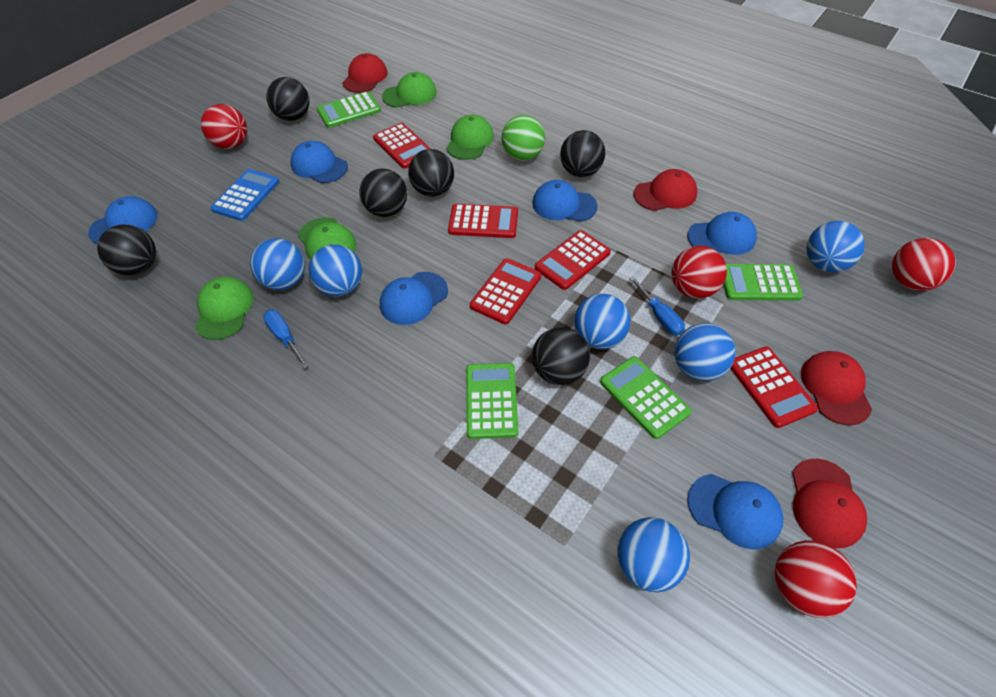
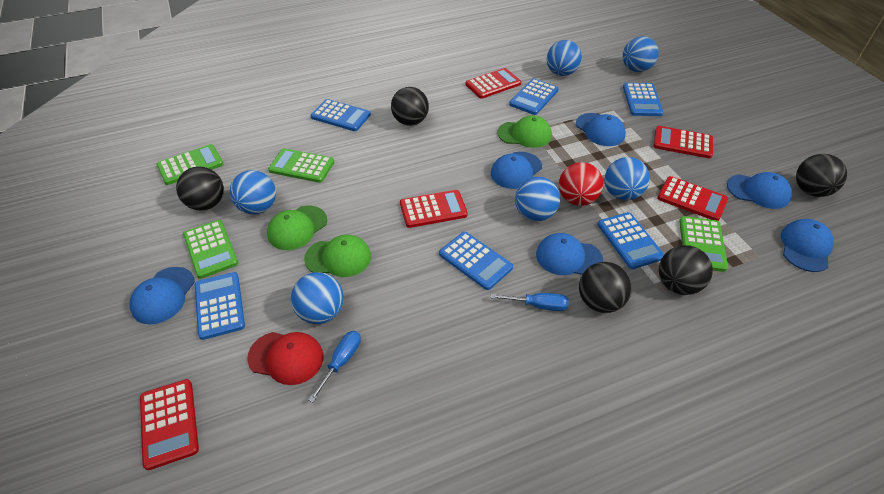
black ball: [97,225,156,276] [266,77,309,121] [359,169,407,217] [408,149,454,197] [532,327,590,385] [560,130,605,177] = 6 -> [176,166,224,210] [391,87,429,126] [579,262,632,313] [659,245,713,295] [796,154,847,197] = 5
blue calculator: [211,169,279,221] = 1 -> [195,272,245,340] [311,99,371,131] [439,232,513,290] [509,79,559,115] [598,212,665,269] [623,83,663,116] = 6
green ball: [501,115,545,161] = 1 -> none = 0
green cap: [195,277,254,340] [298,217,356,260] [382,72,437,108] [446,115,494,160] = 4 -> [267,205,327,250] [304,234,371,277] [497,116,552,148] = 3
red ball: [201,104,247,149] [671,246,727,299] [775,540,857,618] [892,238,956,291] = 4 -> [559,162,603,206] = 1
red cap: [342,53,388,93] [634,169,697,211] [792,459,867,548] [801,351,872,425] = 4 -> [247,332,324,385] = 1

